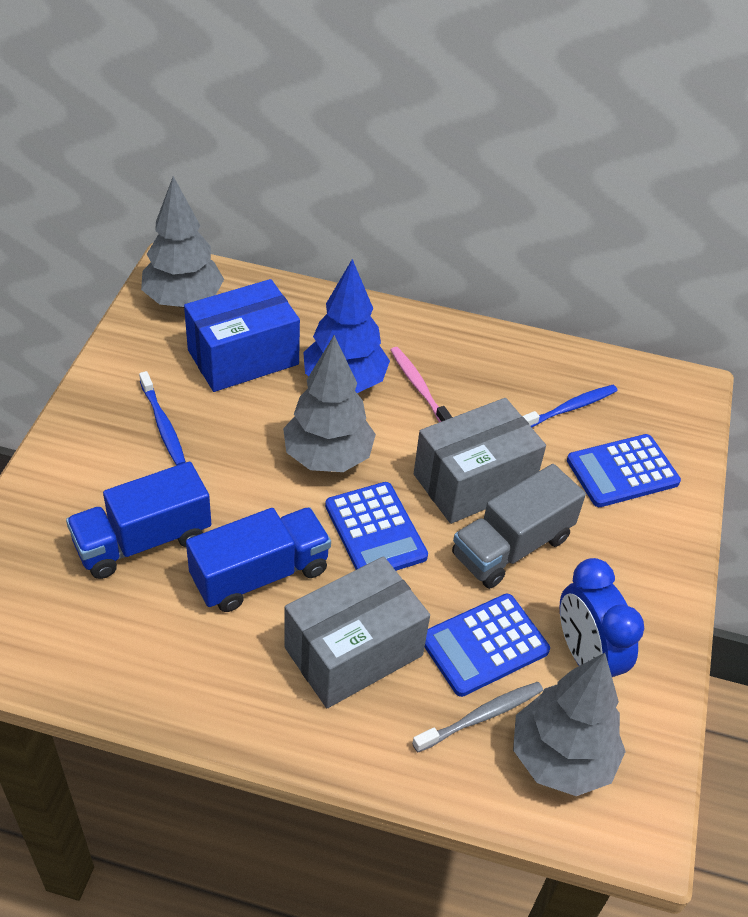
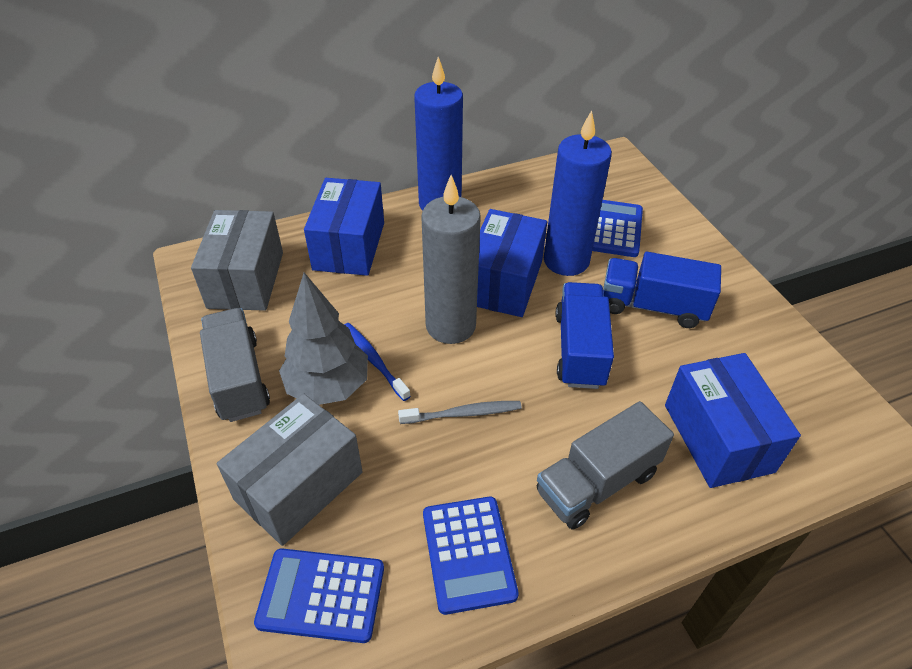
blue box: [184,279,300,392] = 1 -> [304,178,384,276] [477,209,547,317] [665,353,801,488] = 3
blue candle: none = 0 -> [414,57,463,210] [544,110,612,276] = 2
blue clock: [560,558,644,677] = 1 -> none = 0
blue toothbrush: [139,371,186,466] [522,385,618,427] = 2 -> [344,323,411,401] = 1
blue tree: [303,259,390,393] = 1 -> none = 0
grey candle: none = 0 -> [421,175,481,344] = 1
grey tree: [141,176,224,308] [283,335,376,472] [513,653,626,796] = 3 -> [279,272,368,405] = 1
grey truck: [452,464,586,589] = 1 -> [200,308,270,422] [537,401,674,530] = 2
pink toothbrush: [391,347,452,422] = 1 -> none = 0

